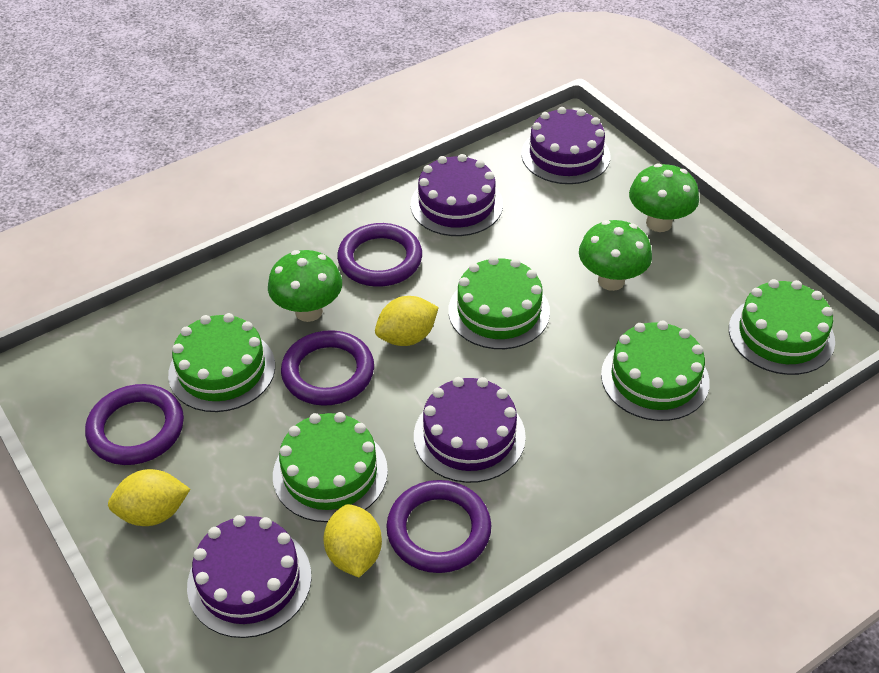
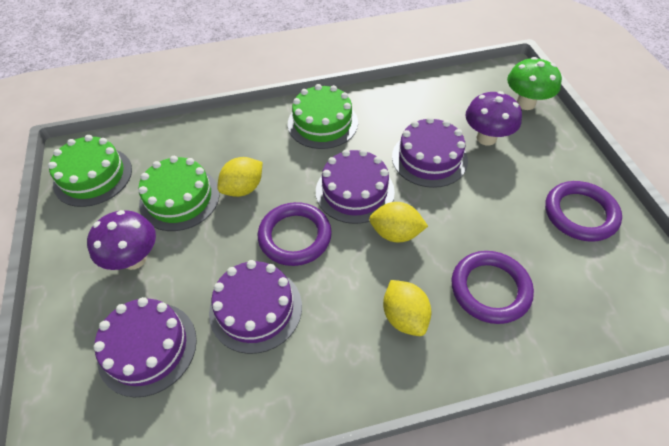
green cake: [168,313,275,412] [273,412,388,522] [448,256,550,349] [601,321,710,421] [729,279,835,375] = 5 -> [48,135,132,207] [138,156,220,231] [288,84,358,149] = 3
green mushroom: [268,250,342,322] [579,220,652,291] [629,163,699,232] = 3 -> [507,57,562,110] = 1
purple mushroom: none = 0 -> [87,210,156,270] [466,91,522,145] = 2
purple ring: [85,384,184,465] [281,330,374,406] [337,223,422,287] [386,480,491,573] = 4 -> [258,202,332,266] [452,251,534,324] [545,181,622,242] = 3

